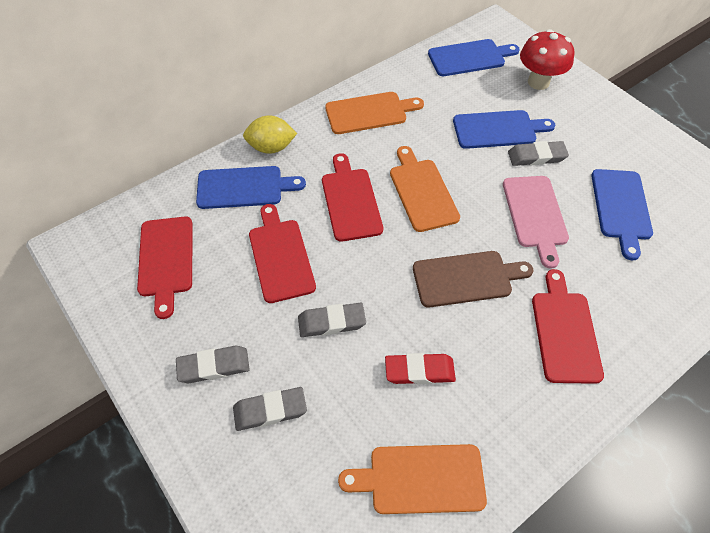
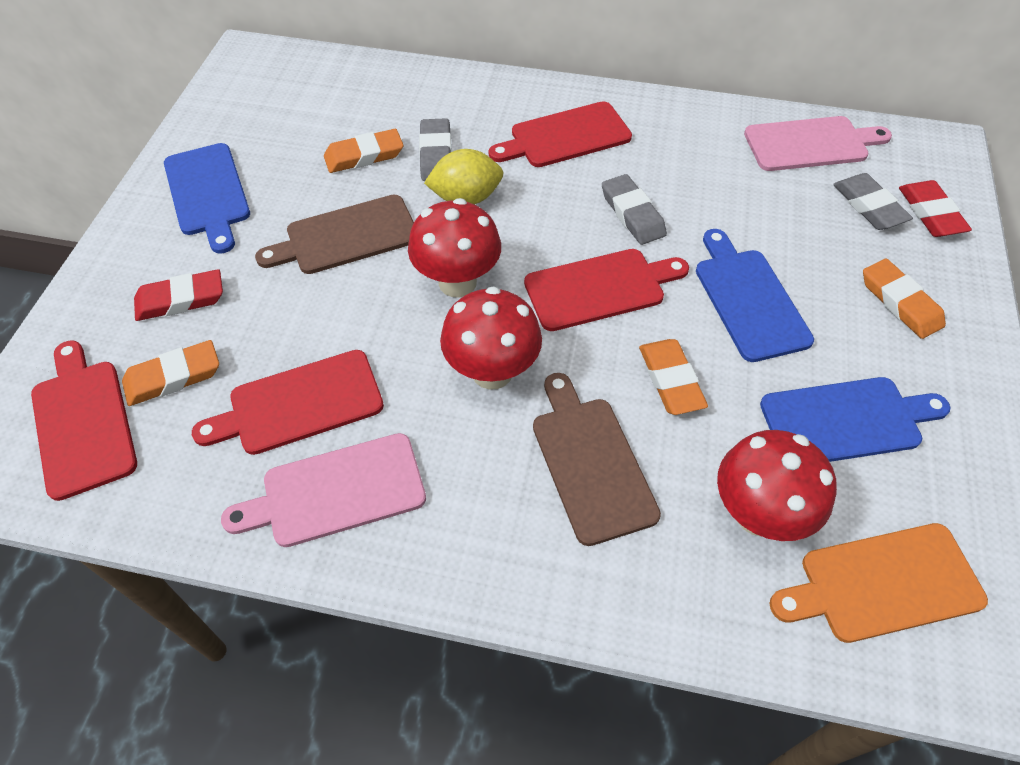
blue cutting board: [196,166,306,209] [428,39,520,76] [453,110,555,149] [591,169,653,261] = 4 -> [164,143,250,254] [696,229,814,362] [760,377,951,462] = 3
brown cutting board: [413,251,533,308] = 1 -> [255,195,414,274] [533,373,661,546] = 2
grey eraser: [176,346,250,383] [233,387,307,431] [298,303,366,337] [508,141,569,166] = 4 -> [419,118,452,181] [602,174,667,245] [833,173,913,230] = 3
orange cutting board: [325,92,424,134] [338,444,487,514] [390,146,460,232] = 3 -> [769,523,988,643] = 1
orange eraser: none = 0 -> [122,340,219,406] [324,129,403,173] [639,339,708,415] [863,258,946,339] = 4
pink cutting board: [503,176,569,269] = 1 -> [221,433,426,547] [744,116,892,171] = 2
red eraser: [385,353,456,384] = 1 -> [134,269,223,321] [899,180,972,237] = 2
red mushroom: [520,29,574,90] = 1 -> [408,198,501,298] [440,286,542,390] [717,430,837,541] = 3

